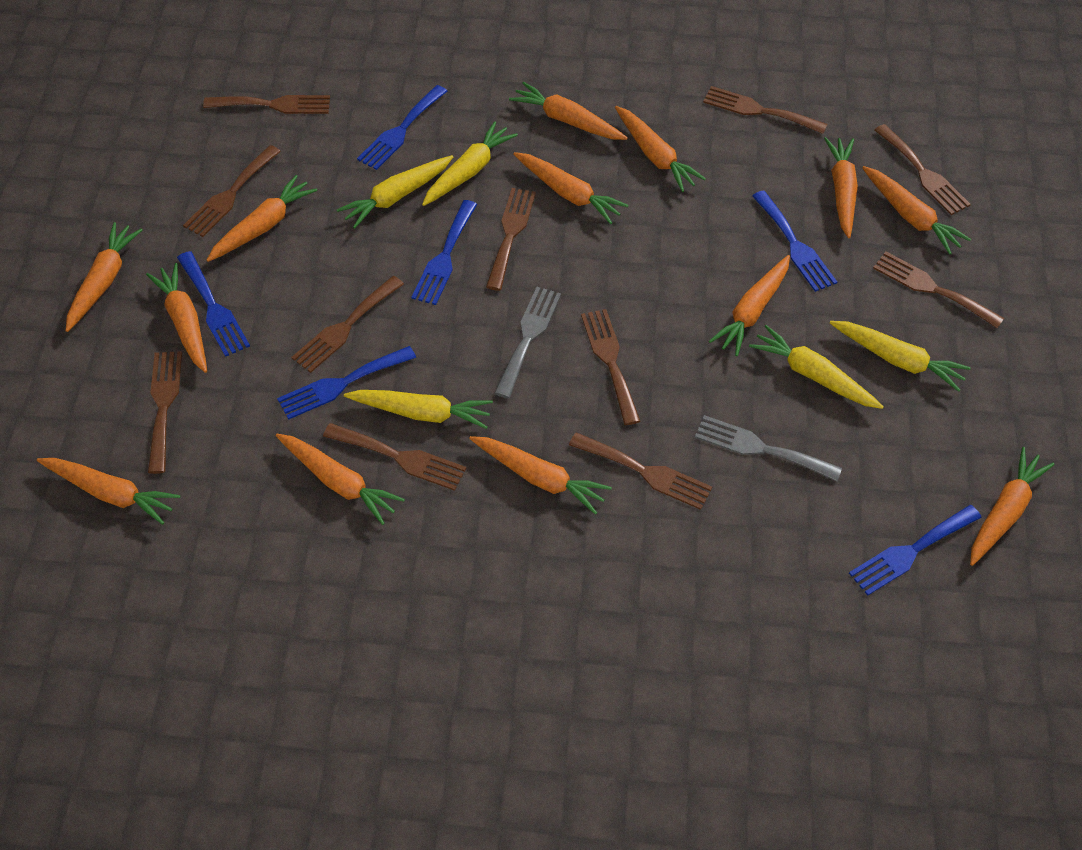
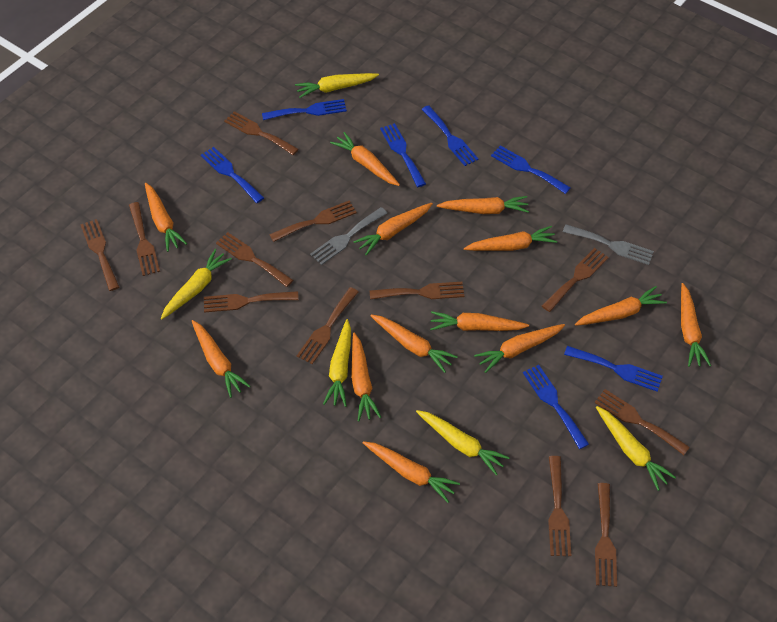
blue fork: [177,251,250,357] [277,346,416,420] [357,85,447,170] [412,200,477,305] [752,191,837,292] [849,505,982,596] = 6 -> [201,147,264,203] [262,99,347,120] [380,123,426,187] [421,105,479,166] [491,145,571,194] [523,365,589,449] [564,346,663,392] = 7
brown fork: [148,351,182,474] [183,145,281,237] [203,95,330,114] [291,276,404,373] [323,423,466,491] [486,188,536,291] [569,432,712,510] [581,309,641,425] [703,86,827,134] [873,252,1004,328] [875,124,971,215] = 11 -> [80,219,119,291] [129,202,160,276] [204,291,299,313] [216,232,293,287] [224,111,299,155] [269,201,357,242] [297,287,359,364] [370,282,464,300] [542,248,609,312] [548,456,571,556] [594,389,690,455] [595,483,617,587] = 12

